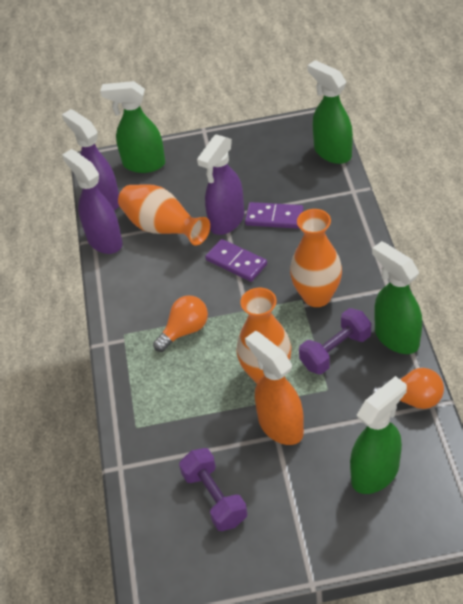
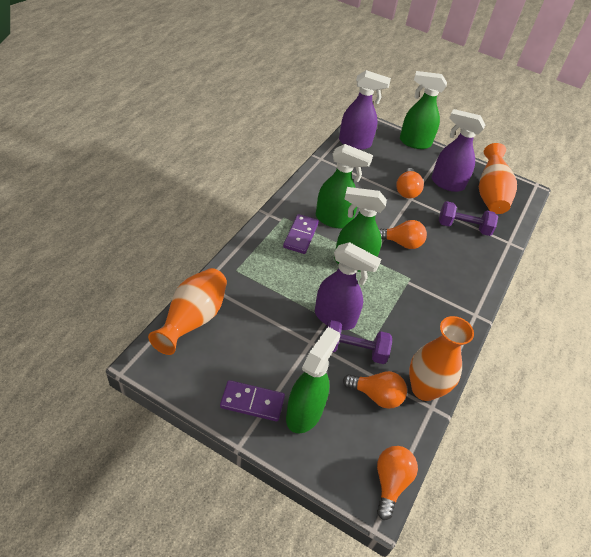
orange light bulb: [153,295,208,352] [370,368,444,409] = 2 -> [343,371,407,409] [377,446,418,520] [379,220,427,249] [396,168,424,199] = 4
orange spray bottle: [245,331,304,445] = 1 -> none = 0

